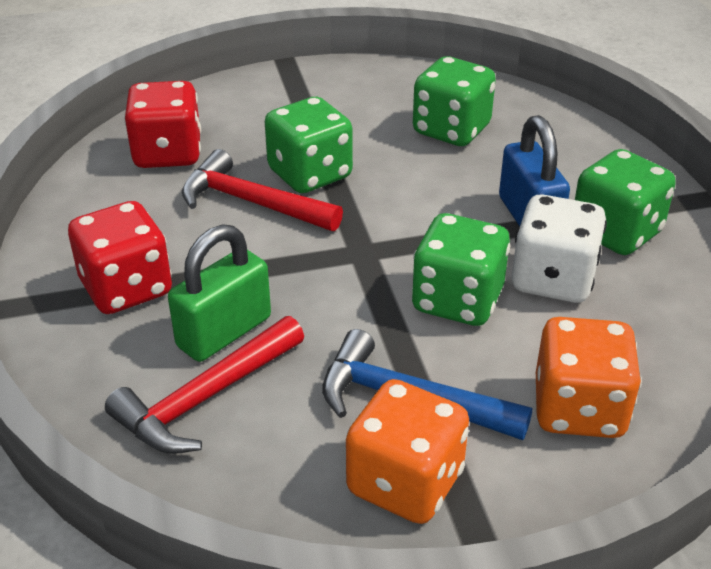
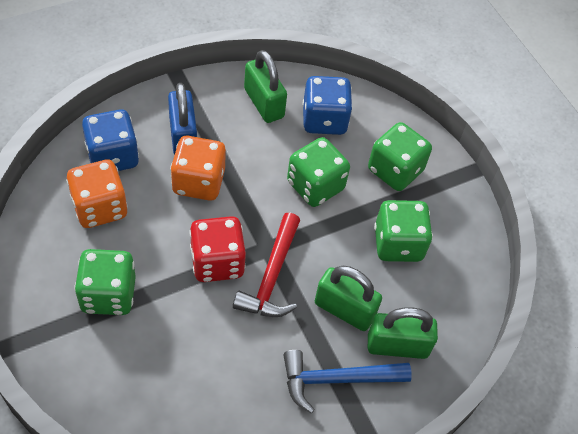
blue dice: none = 0 -> [82,109,139,171] [303,76,353,135] = 2
green padlock: [168,224,271,362] = 1 -> [244,50,287,123] [315,266,382,331] [368,307,438,359] = 3
red dice: [68,201,172,314] [124,81,201,168] = 2 -> [190,216,246,282] = 1
red hammer: [105,316,304,454] [182,149,343,231] = 2 -> [233,213,300,317] = 1
white dice: [512,194,607,303] = 1 -> none = 0

